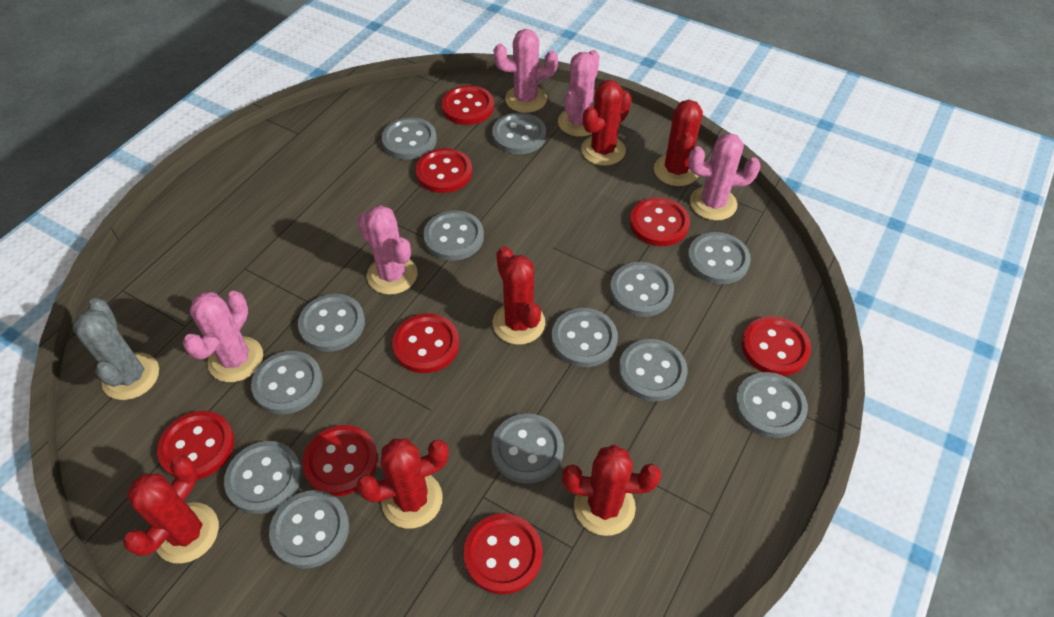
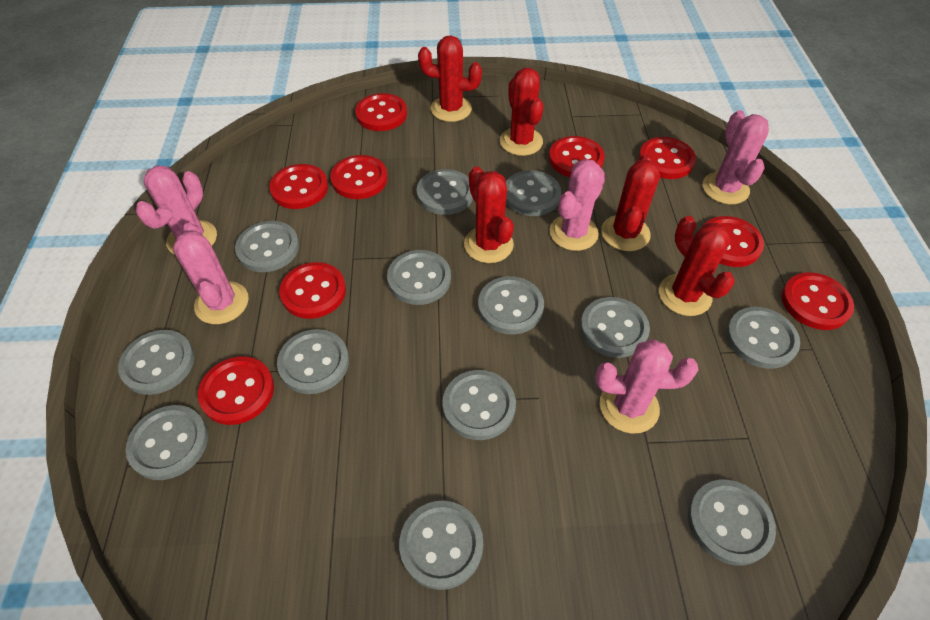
grey cactus: [73,298,159,400] = 1 -> none = 0
red button: [157,411,235,480] [302,425,378,496] [392,313,459,373] [415,148,472,193] [441,85,494,125] [464,513,543,595] [630,197,690,246] [741,316,811,376] = 8 -> [198,356,274,425] [269,164,328,209] [279,262,346,319] [330,155,388,199] [355,93,407,131] [549,136,605,177] [639,137,696,179] [705,216,764,267] [782,272,854,330] = 9
red cactus: [123,455,219,564] [356,438,449,528] [493,246,545,345] [562,445,661,536] [581,80,632,166] [654,100,703,186] = 6 -> [418,35,482,122] [464,166,514,263] [500,68,543,156] [601,154,660,251] [659,216,735,316] = 5

